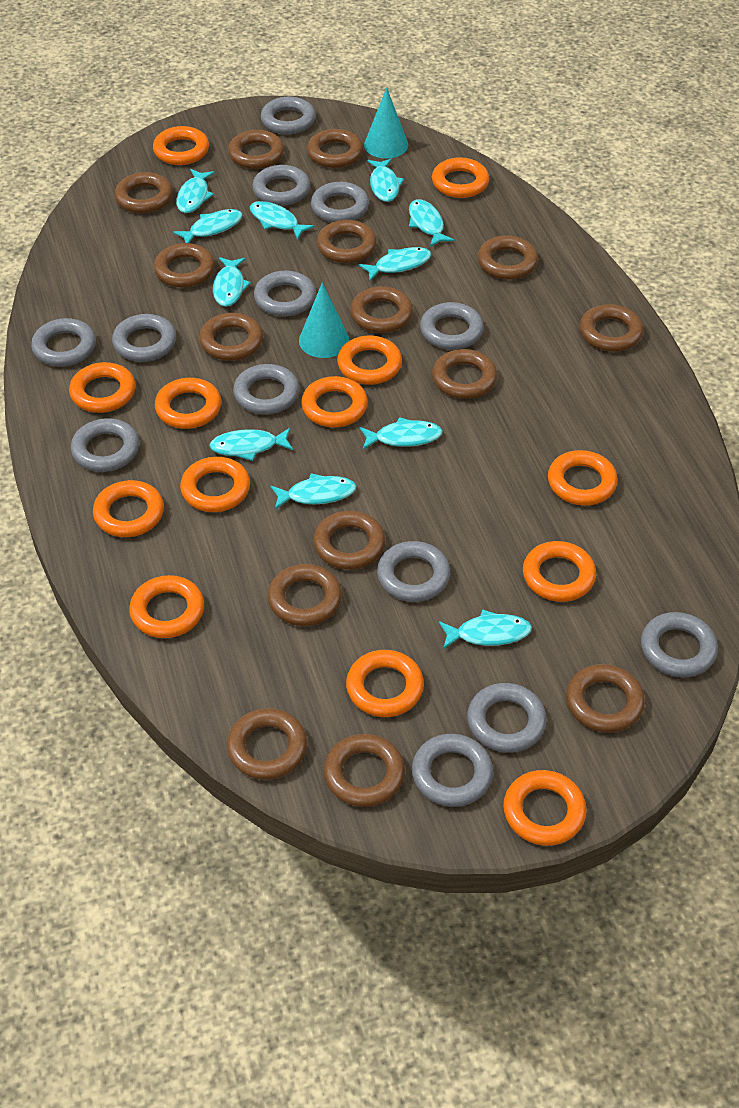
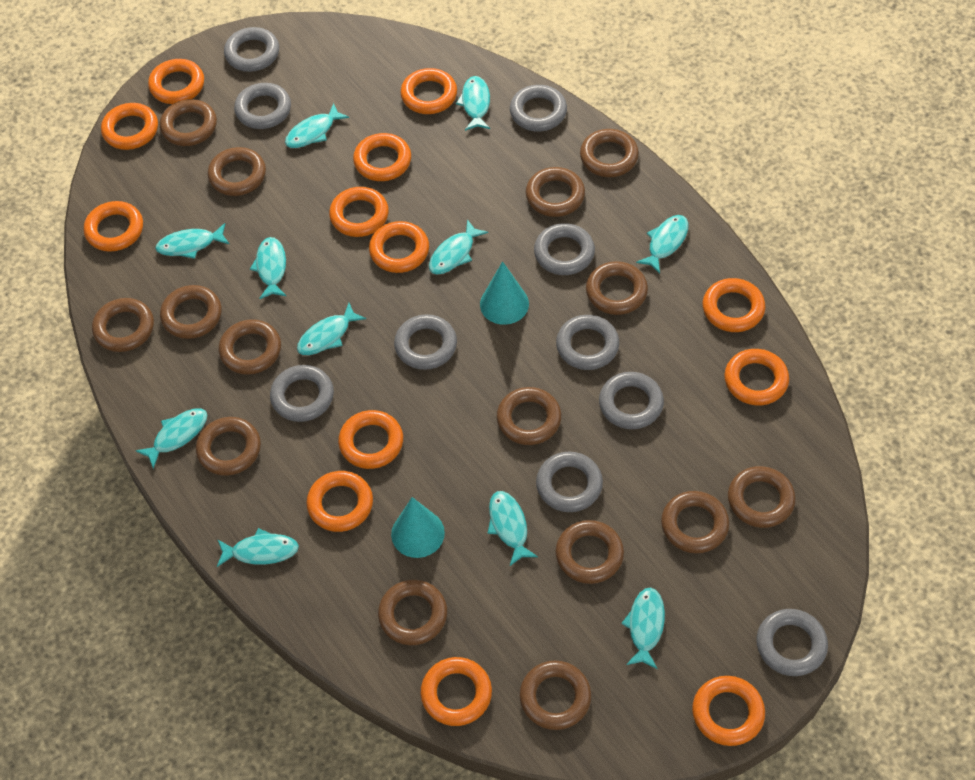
grey ring: [31,318,96,366] [71,418,139,472] [112,314,176,362] [233,364,299,414] [252,165,310,206] [254,271,316,316] [261,97,316,134] [311,182,369,222] [377,541,450,602] [412,734,493,807] [420,302,484,350] [467,683,547,753] [641,612,718,677] = 13 -> [224,27,279,72] [234,83,291,129] [270,365,334,422] [394,314,457,370] [510,85,567,131] [534,223,595,275] [536,452,603,512] [556,315,619,370] [599,372,664,429] [756,609,828,676] = 10

